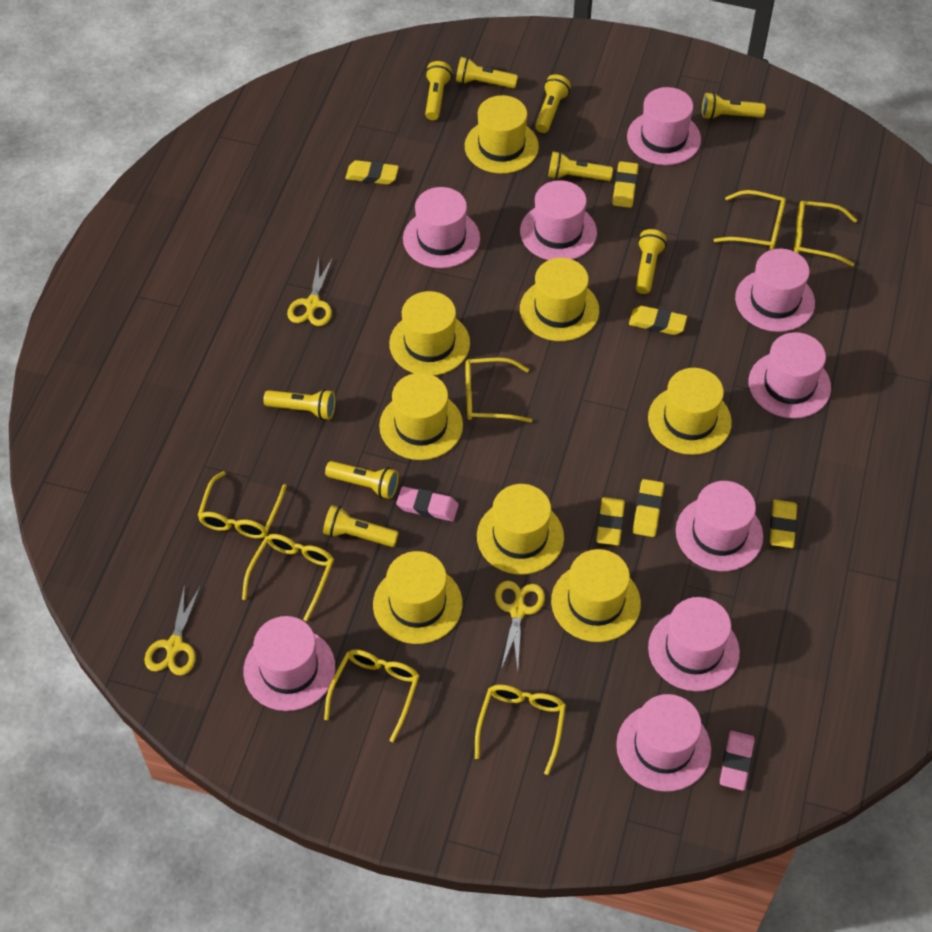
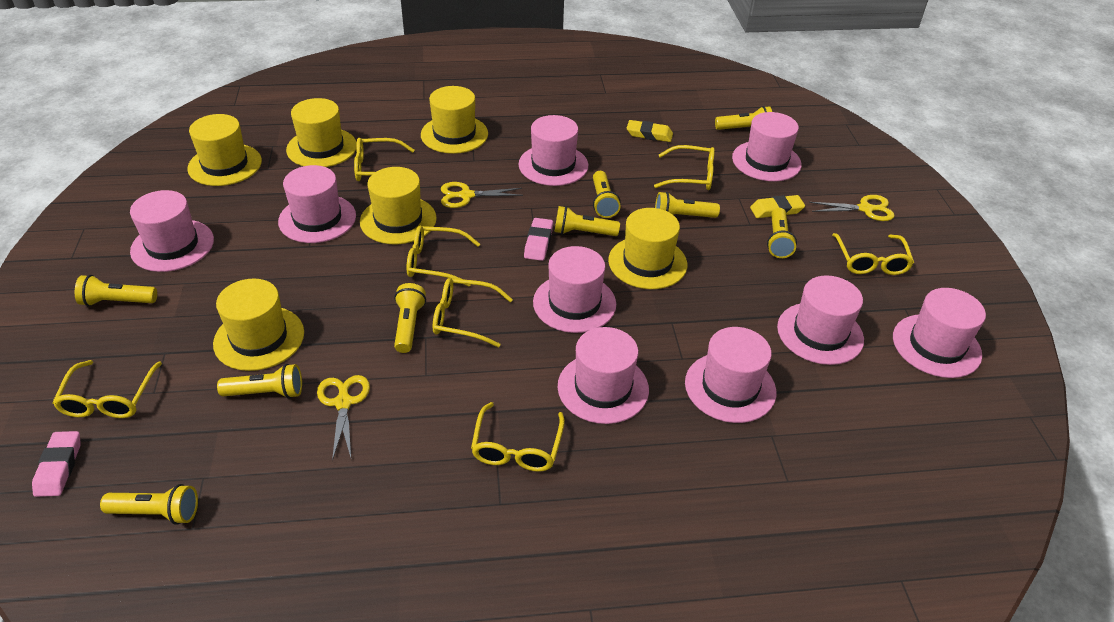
yellow eraser: [345,160,399,185] [596,497,625,545] [612,161,639,208] [629,306,687,335] [633,479,664,537] [770,500,797,548] = 6 -> [627,120,673,142] [750,195,805,218] = 2
yellow hat: [373,551,463,644] [379,373,463,460] [389,291,470,376] [465,95,539,174] [477,484,564,575] [520,258,599,341] [551,549,641,642] [648,368,732,455] = 8 -> [187,114,262,186] [213,279,304,371] [286,98,357,167] [360,167,437,244] [421,86,488,154] [608,208,687,289] = 6

